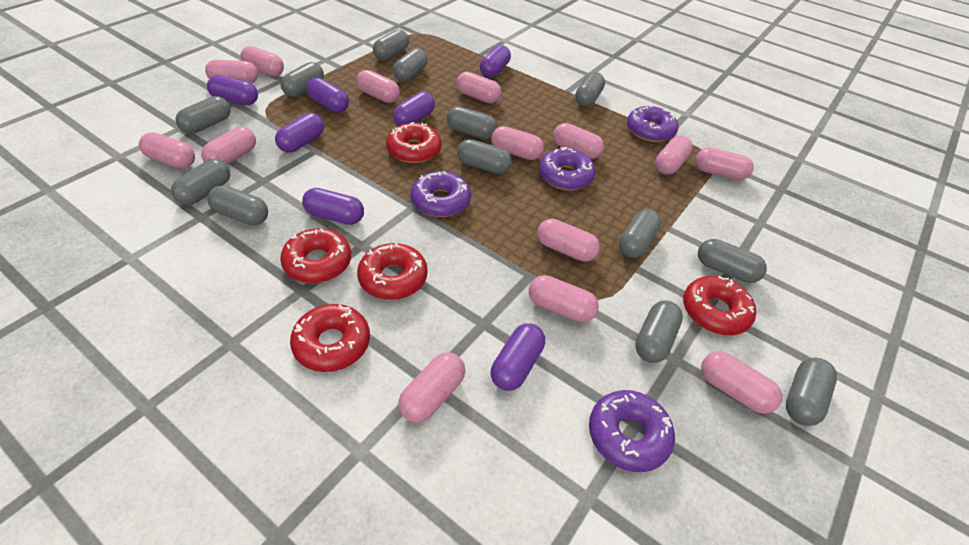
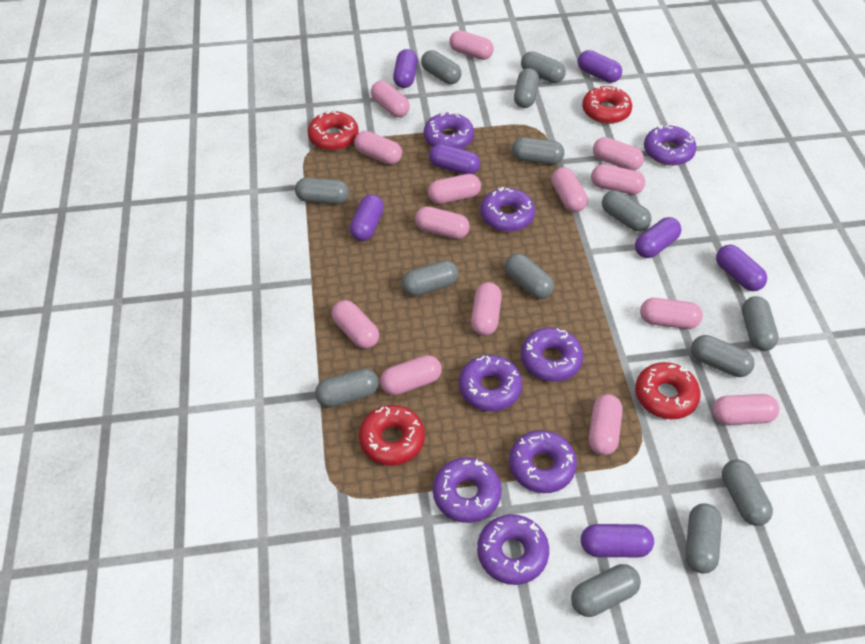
grey capsule: [171,159,230,205] [176,96,231,134] [208,185,268,225] [281,62,324,97] [373,30,409,60] [393,48,428,82] [447,107,497,139] [457,139,512,174] [575,72,605,107] [619,209,661,258] [635,300,683,363] [698,239,767,283] [786,358,837,426] = 13 -> [295,178,349,204] [315,368,379,407] [402,260,458,296] [421,50,461,84] [505,253,554,299] [512,138,564,165] [514,68,539,108] [521,51,566,83] [571,564,641,617] [602,190,651,231] [685,503,722,573] [691,335,755,377] [722,460,773,526] [742,296,779,351] = 14
purple donut: [410,171,471,217] [539,147,596,191] [589,390,675,472] [627,105,678,142] = 4 -> [424,111,474,149] [433,457,502,523] [459,355,522,411] [477,514,549,585] [480,187,535,232] [509,430,577,493] [521,327,583,382] [644,125,696,166] = 8
red donut: [280,228,351,283] [290,304,370,372] [357,243,428,300] [386,122,441,163] [683,276,756,335] = 5 -> [308,110,359,151] [359,405,425,466] [582,86,632,124] [635,362,701,419] = 4

